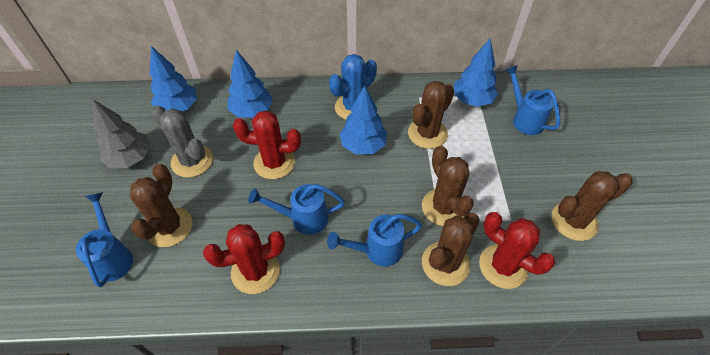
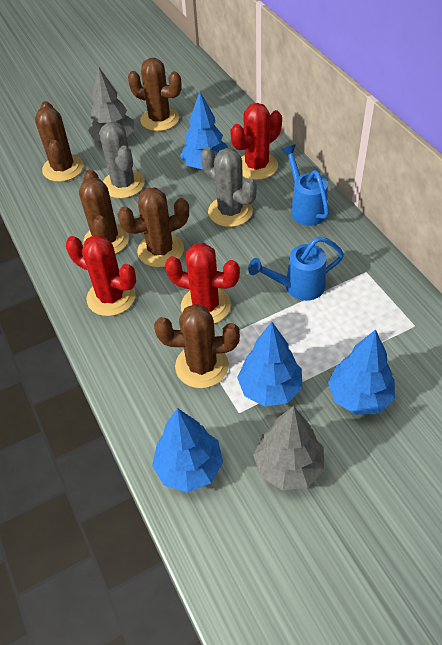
blue cactus: [329,54,377,120] = 1 -> none = 0
blue watering can: [76,192,133,288] [248,184,345,235] [327,214,422,266] [505,65,560,135] = 4 -> [248,237,344,301] [281,145,329,226] = 2
grey cactus: [152,105,213,178] = 1 -> [99,122,145,199] [201,147,257,227] = 2
grey tree: [93,99,151,168] = 1 -> [88,67,134,141] [253,406,324,490] = 2

